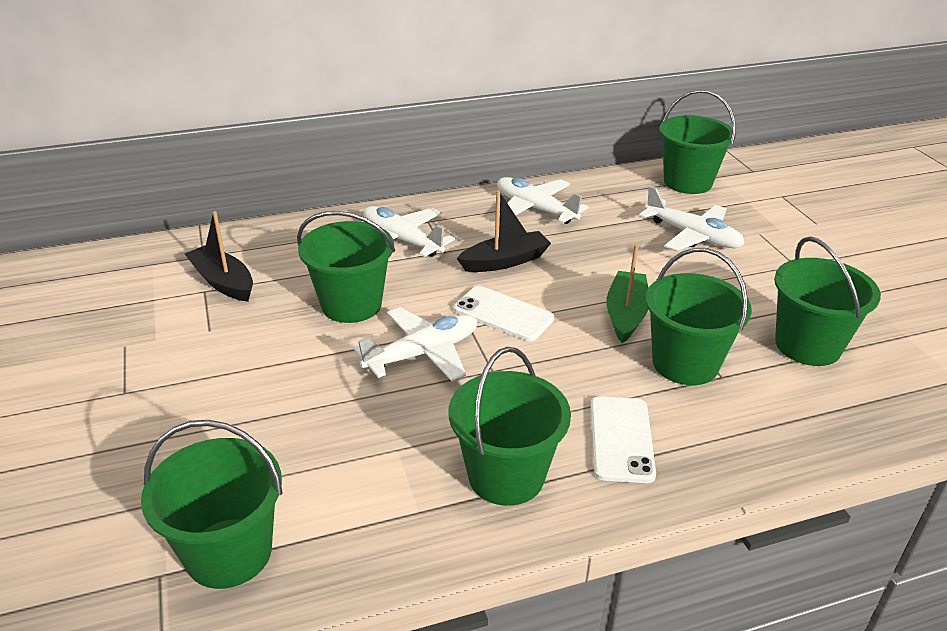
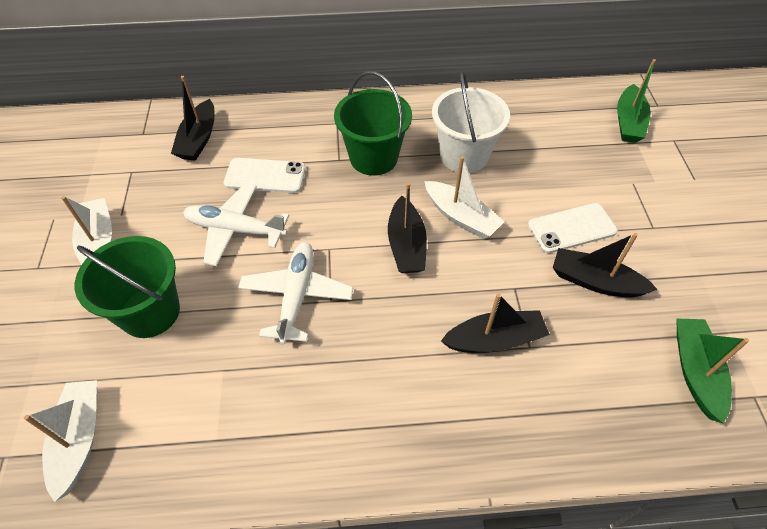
black boat: [185,211,253,302] [457,190,551,272] = 2 -> [171,76,215,161] [388,183,427,273] [441,293,550,353] [553,233,658,298] = 4
green boat: [606,244,648,343] = 1 -> [617,59,656,143] [677,319,749,423] = 2
green bucket: [141,420,283,589] [297,211,395,323] [449,347,571,506] [645,248,752,385] [659,90,736,194] [774,236,881,366] = 6 -> [75,236,180,338] [334,71,412,176] = 2
white boat: none = 0 -> [24,380,97,502] [61,196,112,265] [424,156,505,239] = 3
white bucket: none = 0 -> [432,71,510,173] = 1
white plane: [354,307,478,382] [364,206,455,257] [497,177,588,224] [639,186,745,251] = 4 -> [183,183,289,266] [238,242,353,345] = 2

